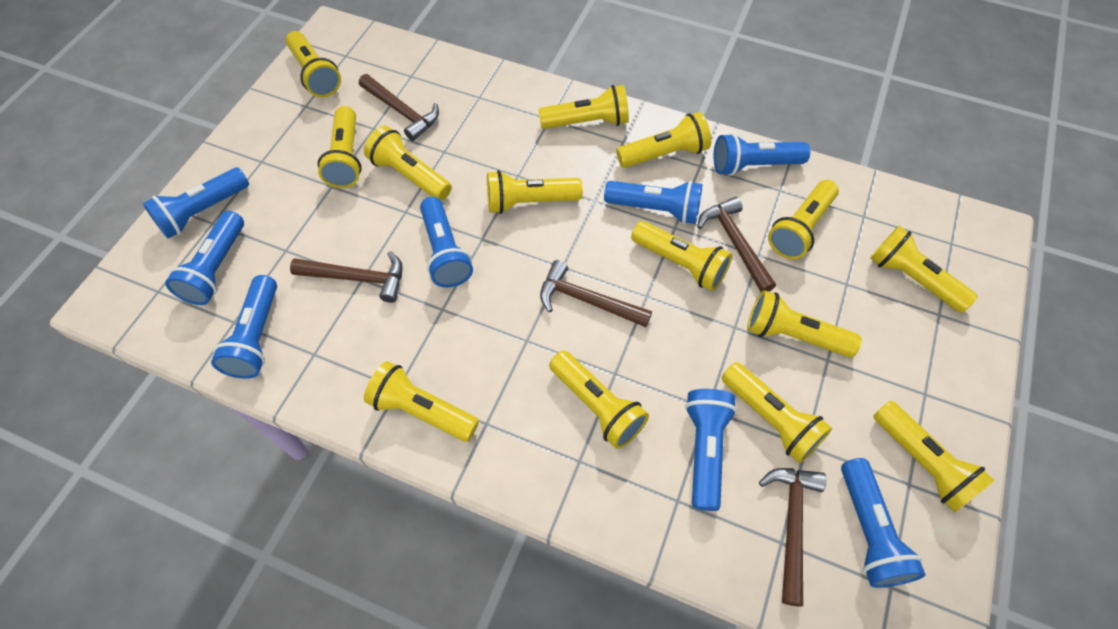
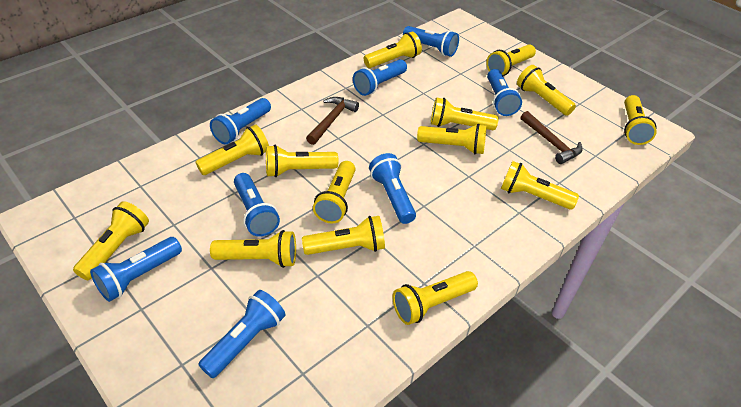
brown hammer: [290,251,403,303] [359,74,439,141] [540,260,652,327] [697,197,776,292] [759,468,826,607] = 5 -> [306,97,359,145] [521,111,583,164] = 2

